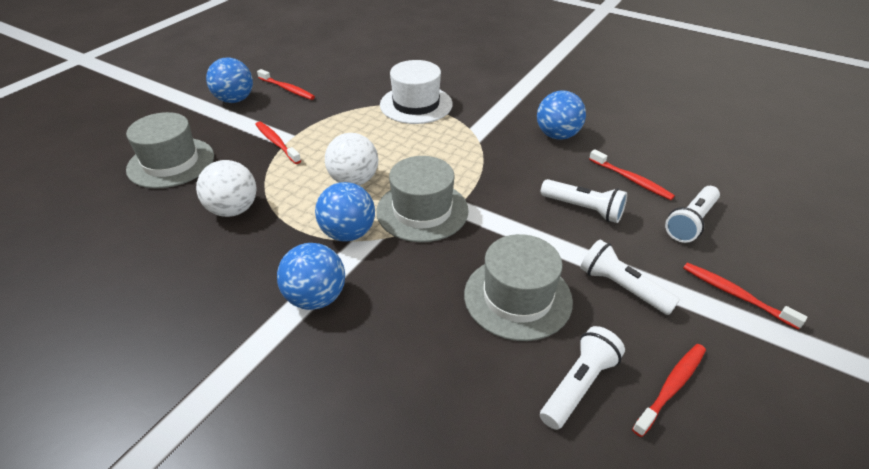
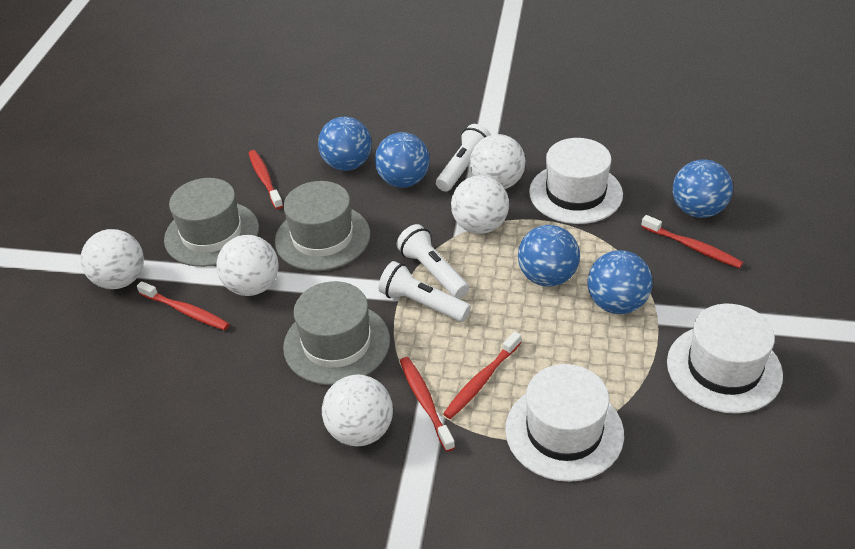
blue ball: [206,58,253,103] [277,243,345,310] [315,182,375,242] [537,90,586,140] = 4 -> [318,117,372,171] [375,132,430,188] [518,225,580,287] [587,250,652,314] [673,159,733,218] = 5
white ball: [196,160,257,217] [325,133,378,185] = 2 -> [81,229,144,289] [216,235,279,296] [322,374,393,446] [451,175,509,234] [470,134,526,189] = 5
white flashlight: [540,326,625,430] [541,179,627,223] [580,239,680,315] [665,186,720,243] = 4 -> [378,261,471,322] [397,224,469,299] [436,124,491,192] = 3
white hat: [380,60,453,124] = 1 -> [505,364,624,482] [529,138,623,224] [667,304,783,414] = 3

